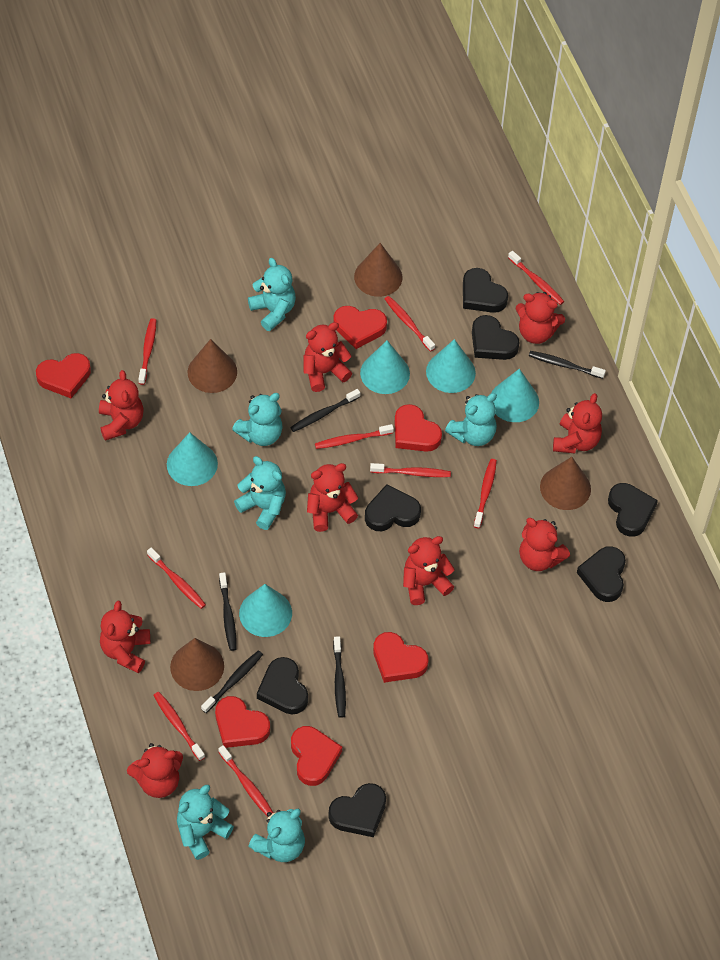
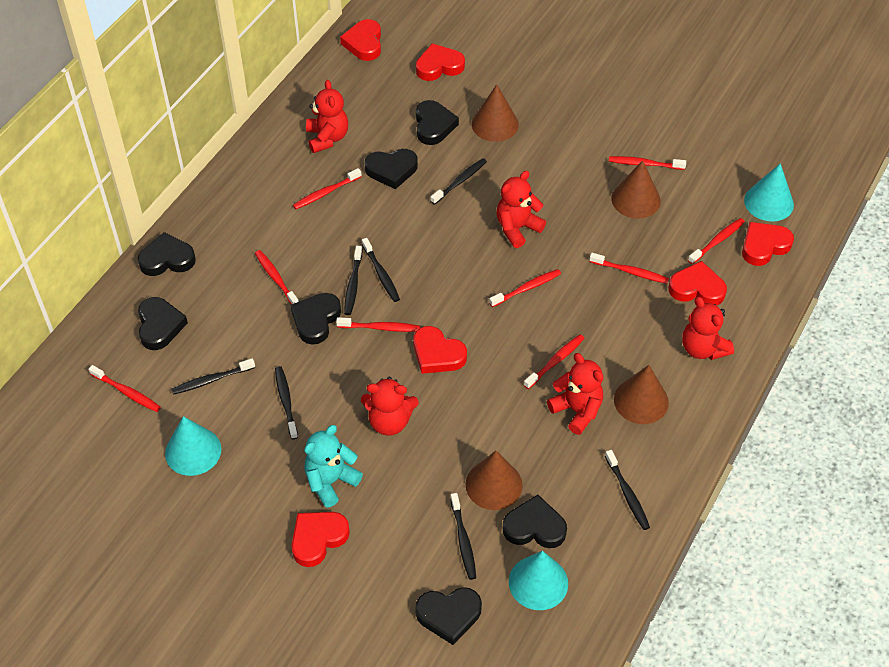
black toothbrush: [201,651,263,713] [219,572,237,651] [290,389,360,432] [333,637,346,718] [529,351,606,379] = 5 -> [171,358,255,395] [275,366,298,439] [344,246,362,315] [362,238,400,302] [431,158,487,205] [450,493,476,580] [605,450,650,530] = 7
red teddy bear: [99,370,144,441] [100,601,150,673] [127,743,183,798] [303,322,352,392] [307,463,359,532] [403,536,455,605] [516,292,565,344] [519,518,570,571] [553,393,602,453] = 9 -> [306,80,348,153] [361,377,418,436] [497,171,546,248] [547,353,603,435] [682,297,734,360] = 5
turquoise cone: [167,432,218,486] [239,584,292,637] [360,340,410,394] [426,339,476,393] [491,369,539,422] = 5 -> [165,416,221,476] [509,551,568,610] [744,163,794,221] = 3
turquoise teddy bear: [177,785,234,860] [232,393,283,446] [234,456,286,530] [248,258,296,331] [248,809,305,862] [445,393,497,446] = 6 -> [304,425,363,508] = 1

